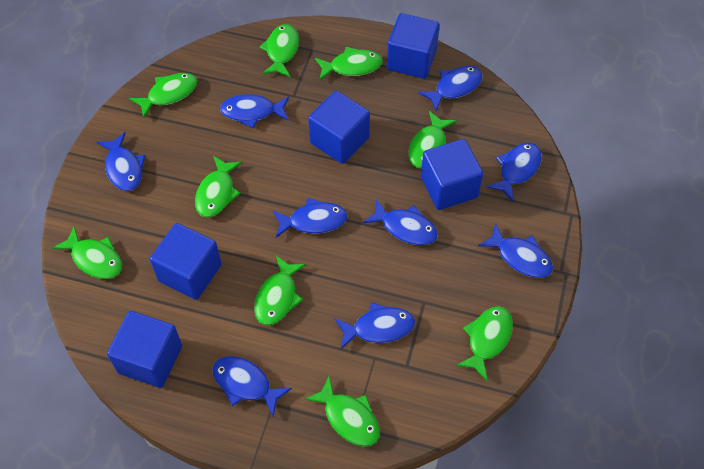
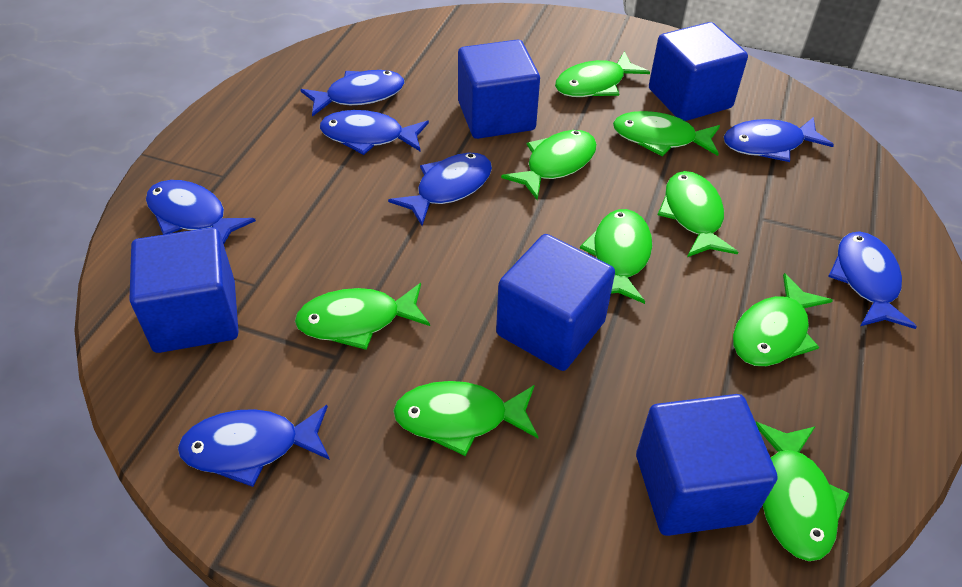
blue fish: [97,132,145,191] [212,356,292,416] [220,94,289,128] [273,198,347,238] [335,302,415,349] [363,199,438,245] [418,66,482,111] [478,223,553,278] [486,143,542,202] = 9 -> [146,180,256,244] [178,405,330,487] [300,70,404,117] [320,110,429,155] [388,153,492,226] [724,117,834,162] [828,231,917,329] = 7

